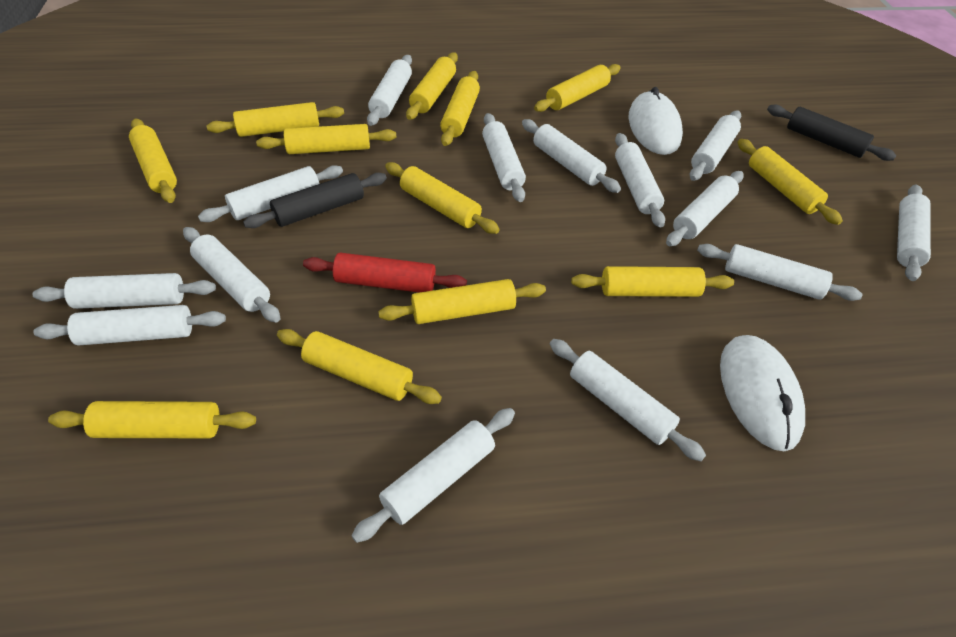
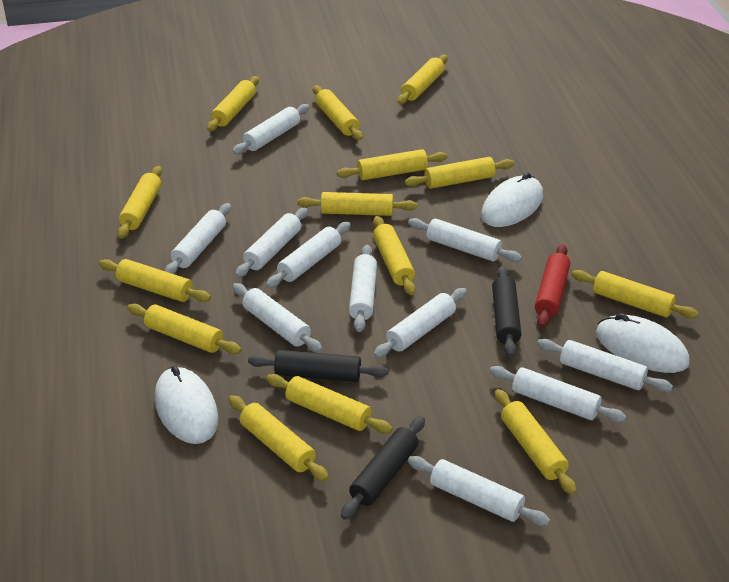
black rolling pin: [243,173,387,228] [767,105,897,161] = 2 -> [248,350,388,382] [341,416,425,520] [492,266,521,357] = 3
white mouse: [628,87,683,155] [720,335,805,451] = 2 -> [155,366,218,444] [481,173,543,227] [596,313,690,373] = 3
white rolling pin: [32,273,216,309] [33,305,226,345] [183,227,281,323] [198,165,343,222] [351,408,515,543] [367,55,412,126] [482,113,526,202] [522,119,621,193] [550,339,706,461] [615,133,665,228] [666,171,743,246] [690,110,741,181] [697,244,863,301] [897,184,931,281] = 14 -> [165,203,231,274] [232,104,309,154] [232,283,323,353] [235,207,308,277] [266,222,351,288] [349,245,377,332] [374,288,467,358] [408,218,522,262] [408,456,550,526] [489,366,627,422] [537,339,673,392] = 11
yellow rolling pin: [48,401,256,438] [129,118,177,203] [207,102,344,137] [256,124,396,154] [277,329,442,404] [378,279,546,324] [385,162,500,234] [406,53,458,120] [440,71,480,146] [534,64,621,112] [571,266,734,297] [737,139,843,225] = 12 -> [99,259,211,302] [118,166,162,238] [127,304,242,354] [207,76,259,131] [229,395,329,481] [266,374,393,434] [297,192,417,216] [313,85,363,140] [337,149,447,180] [373,216,416,295] [397,55,448,104] [405,157,514,189] [495,389,577,495] [572,270,699,319] = 14

